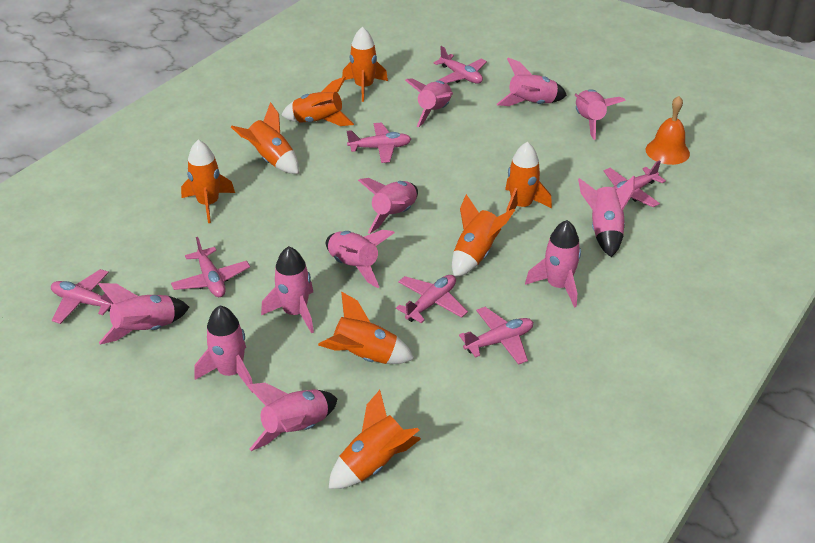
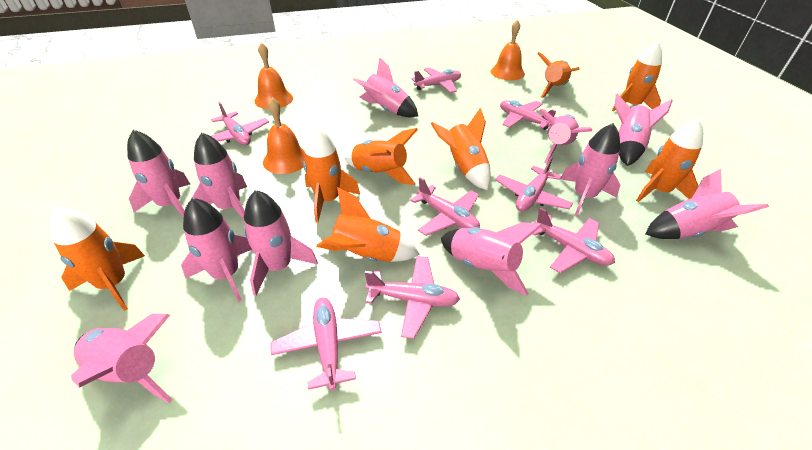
orange bell: [645,96,690,165] = 1 -> [255,42,293,109] [263,97,305,174] [491,20,525,80] = 3
pink plane: [51,269,114,324] [171,237,250,297] [347,122,411,163] [396,275,468,323] [434,46,487,84] [459,307,533,365] [604,160,666,207] = 7 -> [211,102,269,145] [271,297,382,391] [365,256,460,339] [410,177,480,236] [411,67,461,93] [495,156,573,211] [500,100,556,130] [533,208,615,274] = 8

